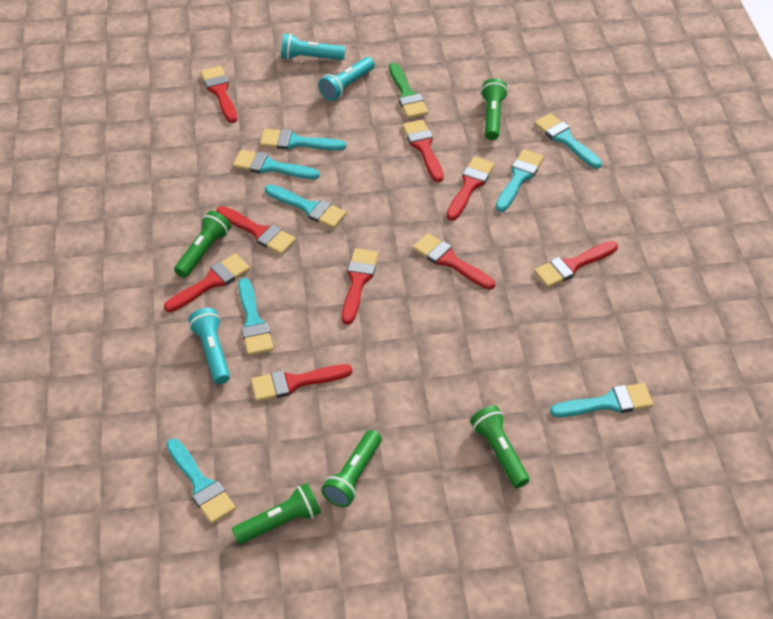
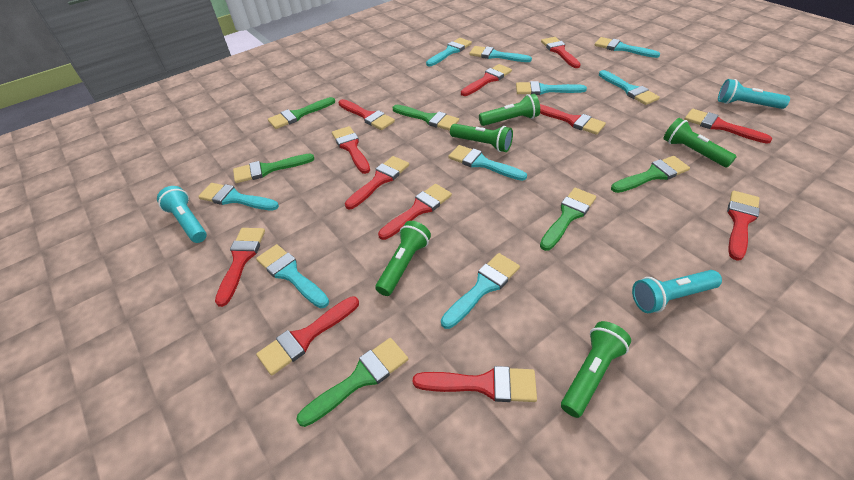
green brush: [389,63,429,119] = 1 -> [233,154,314,183] [268,97,335,129] [296,338,408,427] [392,105,459,131] [540,188,596,251] [611,156,690,193] = 6
red brush: [164,254,250,312] [201,66,237,123] [216,206,296,255] [251,364,352,401] [342,248,379,325] [402,120,444,182] [413,233,495,290] [446,157,495,221] [534,241,618,288] = 9 -> [215,228,265,307] [256,296,359,376] [332,126,370,174] [338,99,395,130] [345,156,409,209] [378,184,452,240] [413,366,537,402] [461,64,512,96] [540,104,606,135] [541,37,581,68] [684,109,772,144] [727,191,760,261] = 12
turquoise brush: [166,438,236,524] [233,150,320,179] [238,278,274,356] [260,129,346,151] [265,184,346,228] [495,149,544,212] [534,113,602,168] [550,383,653,417] = 8 -> [198,183,279,210] [256,244,329,308] [426,38,472,66] [441,253,520,329] [448,145,527,181] [469,46,532,62] [516,81,587,95] [595,37,660,58] [599,70,660,105] = 9

